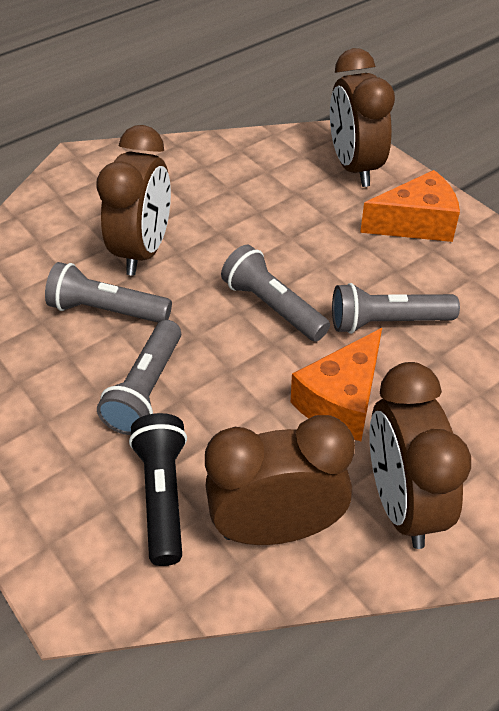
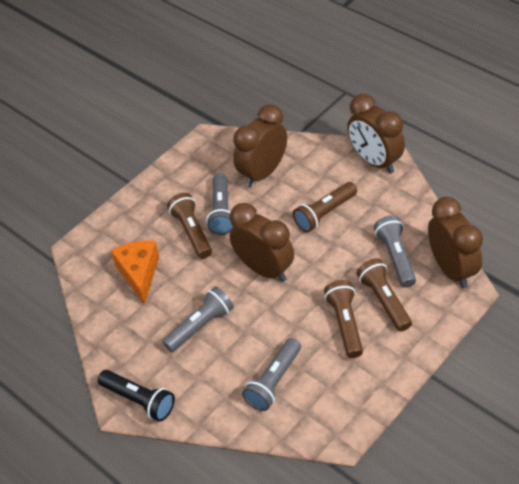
brown flashlight: none = 0 -> [167,193,212,259] [293,182,357,233] [324,280,363,358] [357,258,412,331] = 4
orange cheese: [291,328,382,441] [360,170,460,242] = 2 -> [111,240,159,305] = 1

